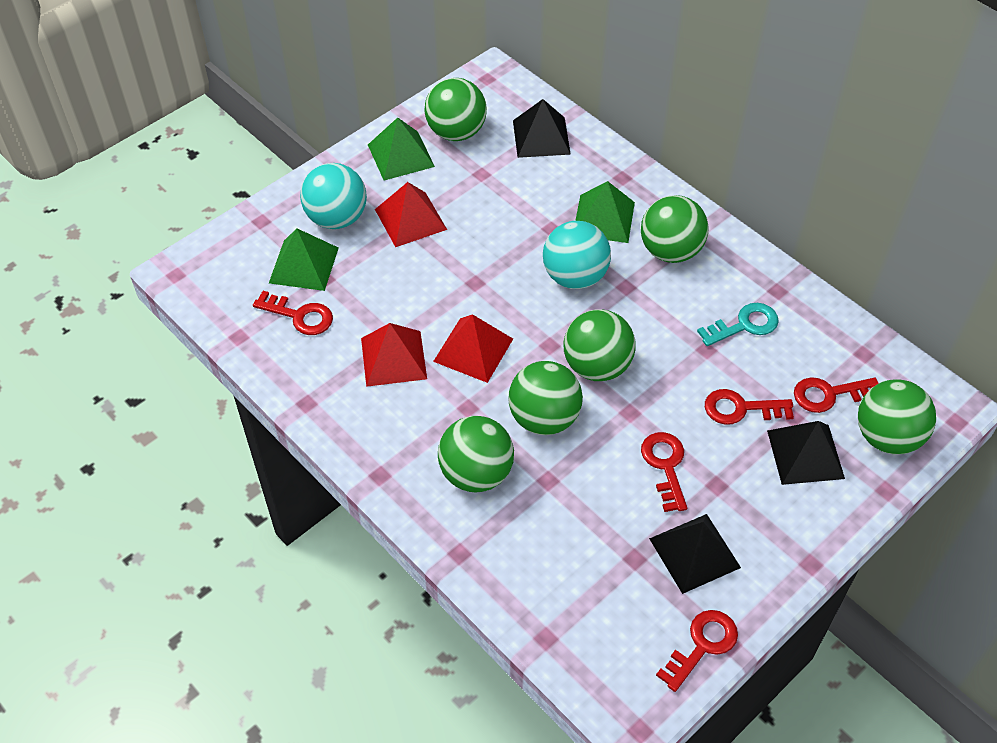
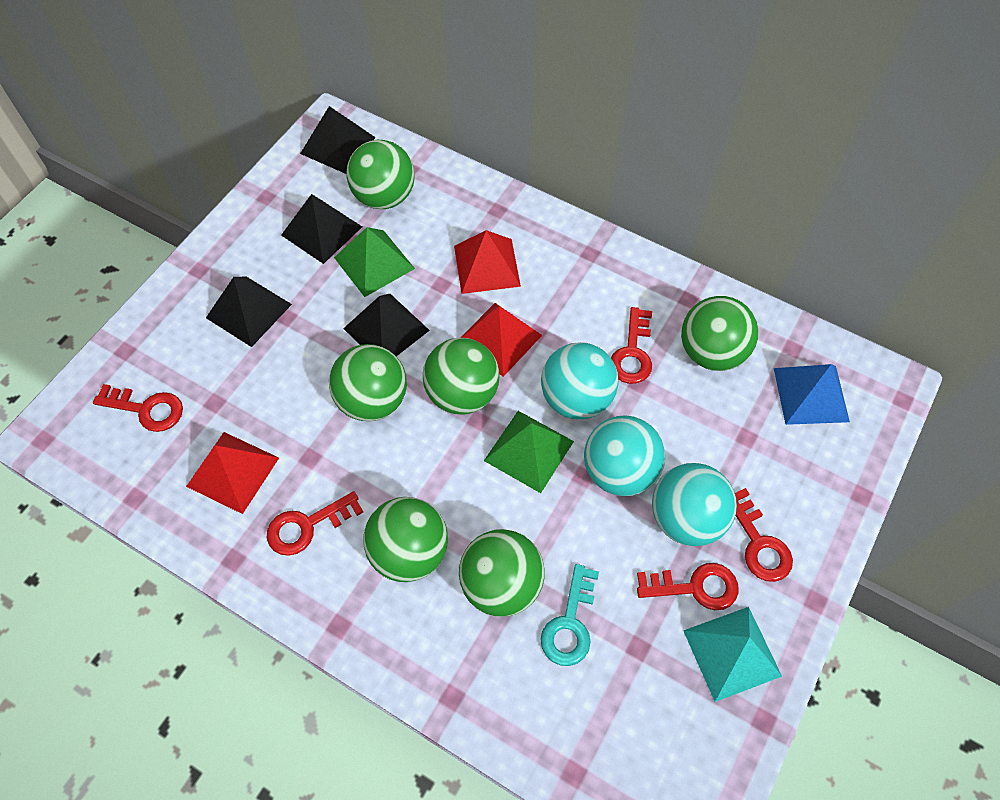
black pyramid: [513,99,571,158] [649,514,741,594] [767,421,845,485] = 3 -> [206,276,292,347] [281,194,362,264] [300,106,376,174] [343,294,430,356] = 4
blue pyramid: none = 0 -> [774,364,850,425] = 1
green pyramid: [269,229,339,291] [368,118,435,180] [575,181,635,243] = 3 -> [334,227,415,297] [484,411,574,493] = 2
turquoise ball: [300,163,367,229] [543,221,611,289] = 2 -> [541,342,619,419] [584,415,665,496] [652,463,737,546] = 3
turquoise pyramid: none = 0 -> [683,607,782,702] = 1

